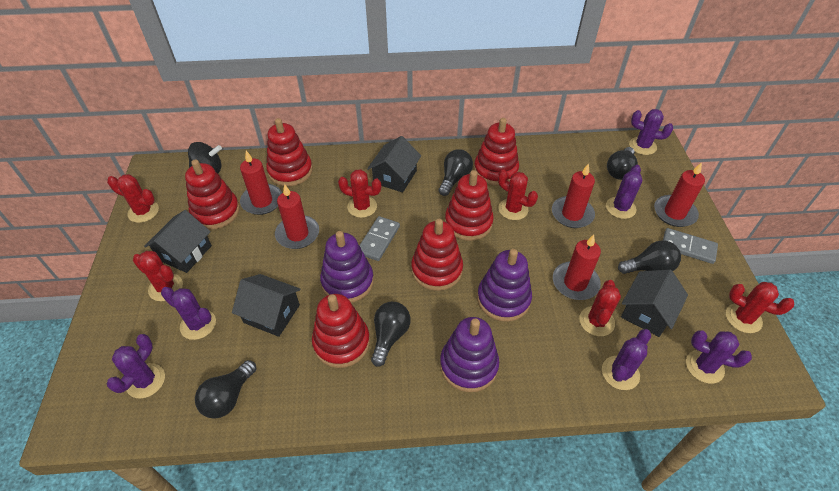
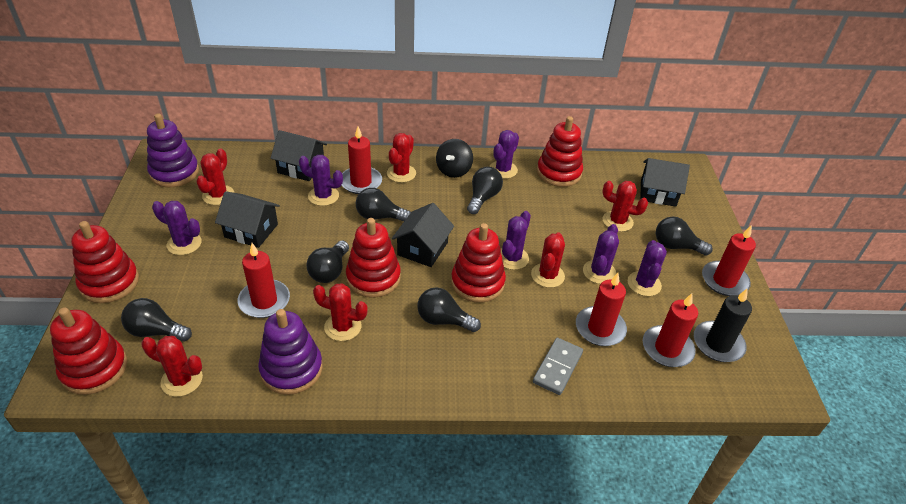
black candle: none = 0 -> [694,289,752,362] = 1
black light bulb: [195,360,256,419] [371,302,410,367] [438,149,473,196] [607,147,638,180] [618,240,681,274] = 5 -> [121,298,192,342] [306,241,349,283] [356,188,411,221] [417,287,481,332] [467,167,503,214] [656,217,713,256] = 6
grey domino: [359,216,400,261] [663,228,718,264] = 2 -> [533,338,583,395] = 1
purple stacking toy: [320,231,374,303] [440,317,499,392] [477,249,532,322] = 3 -> [147,113,199,187] [258,309,323,395] = 2
red stacking toy: [185,159,240,230] [266,118,313,186] [312,294,370,368] [411,219,463,291] [445,170,494,241] [474,118,519,186] = 6 -> [50,307,127,395] [71,221,139,303] [346,218,401,298] [451,223,506,303] [537,116,583,187] = 5

